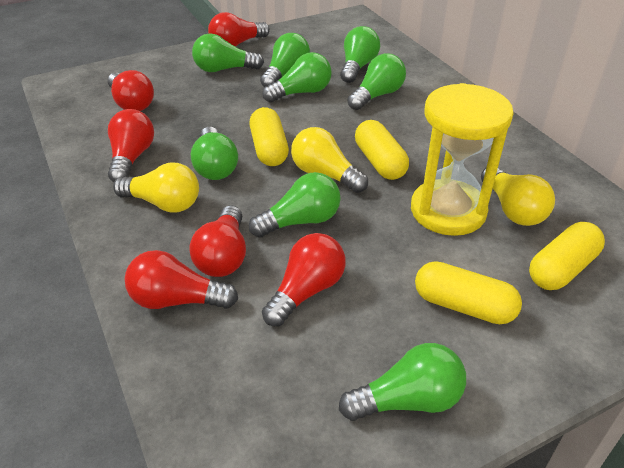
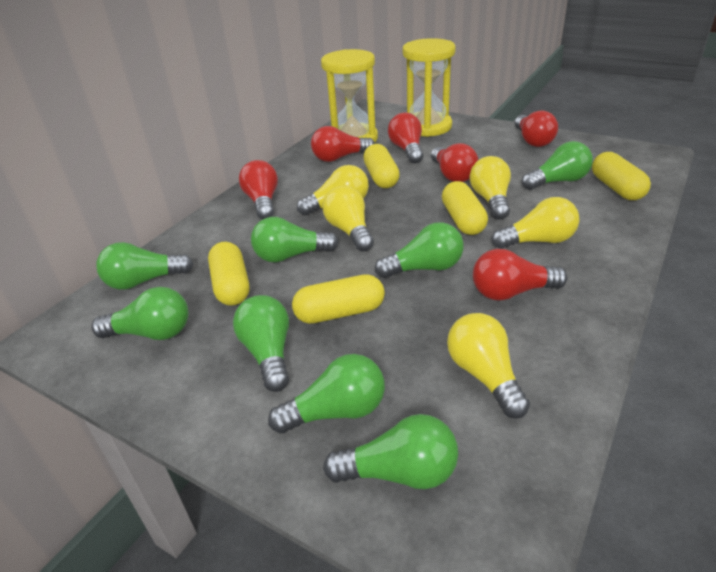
yellow capsule: [249,107,289,166] [355,120,409,180] [415,261,522,324] [529,222,605,290] = 4 -> [208,242,249,306] [292,274,385,324] [363,144,400,188] [442,181,488,235] [592,152,651,200] = 5
yellow hourglass: [411,83,514,236] = 1 -> [321,49,378,142] [403,38,456,137] = 2
yellow light bulb: [113,163,199,213] [291,127,368,193] [481,168,555,226] = 3 -> [297,165,369,216] [323,186,374,252] [447,313,530,419] [470,156,511,220] [492,197,579,249] = 5

